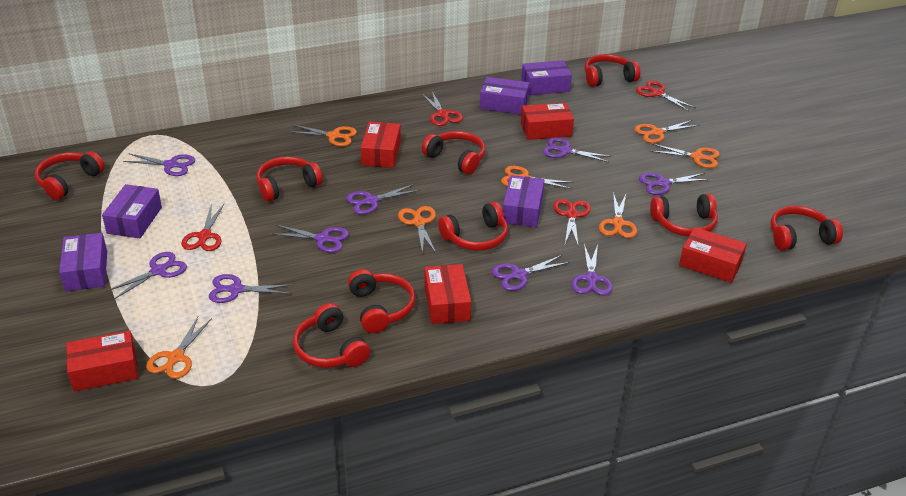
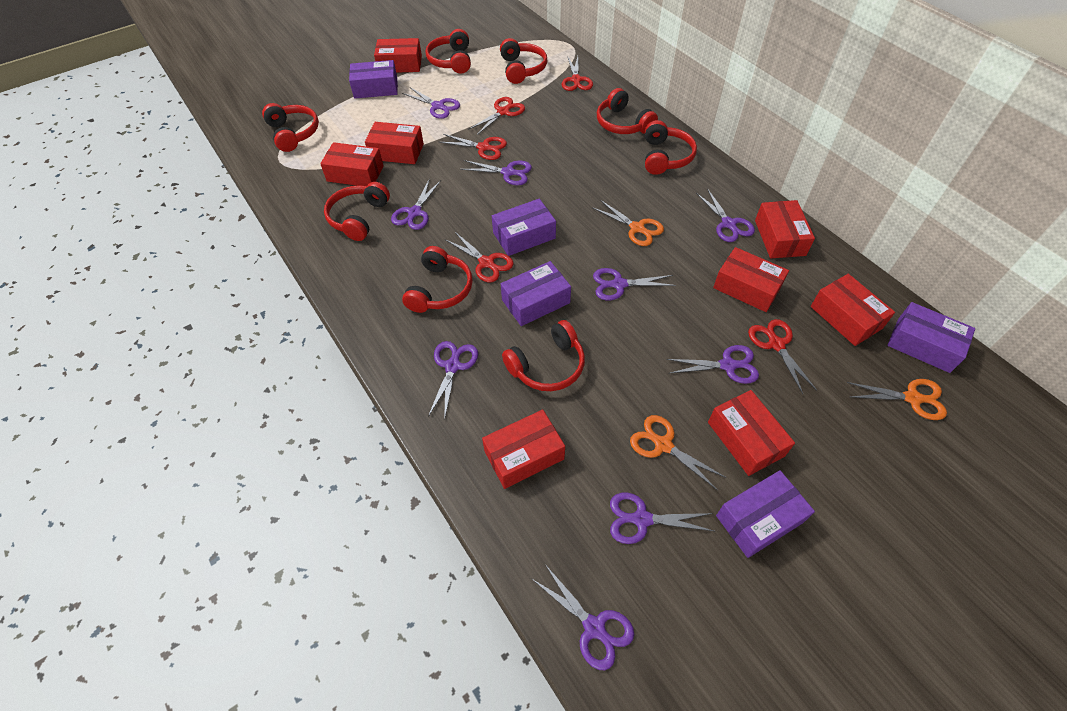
orange scissors: [146,316,212,379] [288,125,357,147] [398,206,436,254] [501,166,573,189] [599,192,637,238] [634,120,699,143] [650,144,720,168] = 7 -> [592,200,664,246] [630,415,727,491] [847,379,947,420] = 3
red box: [66,330,138,392] [361,122,401,168] [424,264,471,324] [521,102,574,140] [679,227,747,283] = 5 -> [320,142,384,186] [365,122,424,164] [374,38,422,73] [482,410,565,489] [708,390,795,476] [713,247,789,312] [755,200,815,258] [811,274,895,346] = 8
red headphones: [35,152,105,200] [256,156,323,202] [293,303,370,368] [348,269,415,333] [422,131,485,175] [438,202,508,251] [585,54,640,87] [650,194,718,237] [771,206,843,251] = 9 -> [262,103,319,152] [324,182,390,241] [402,246,473,313] [425,29,471,74] [500,38,547,84] [502,320,585,391] [597,88,658,134] [645,120,697,175] = 8
red scissors: [181,204,224,251] [421,91,463,126] [553,199,591,247] [636,81,696,111] = 4 -> [439,134,507,160] [446,232,514,282] [468,97,525,135] [562,56,593,91] [748,319,817,394] = 5

